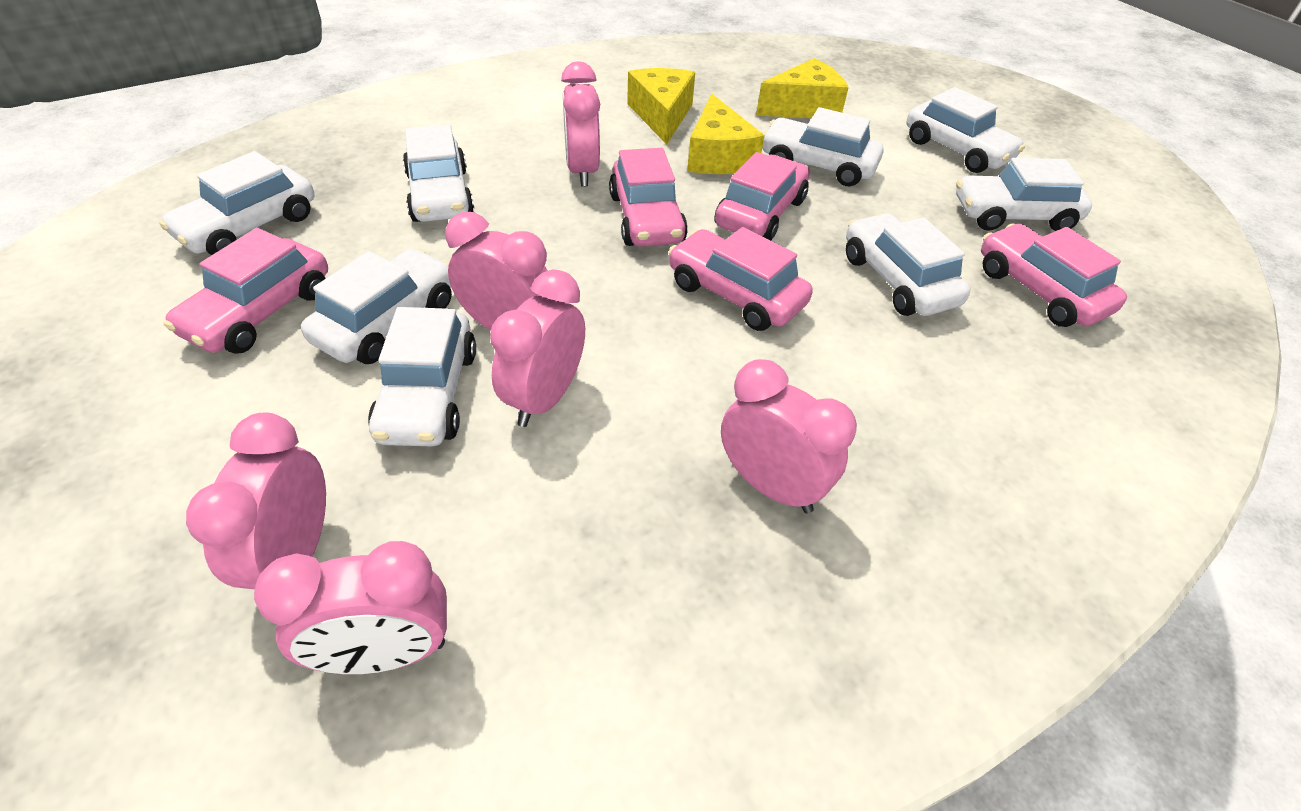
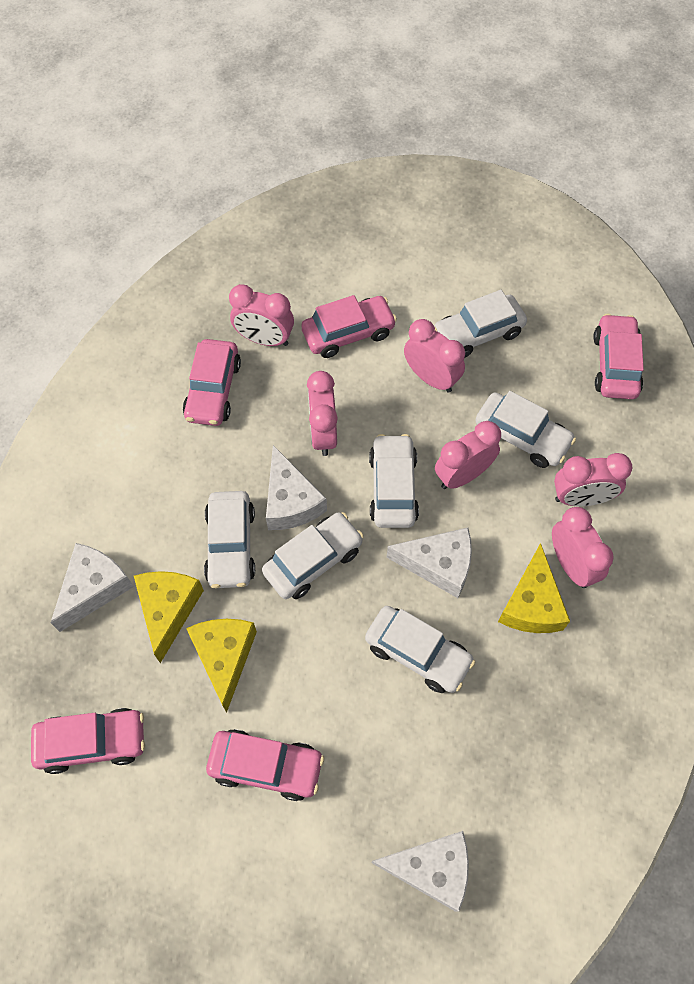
white car: [159,151,314,255] [301,248,452,364] [368,307,476,446] [403,125,474,222] [763,107,883,186] [846,213,971,316] [907,87,1025,173] [956,158,1092,231] = 8 -> [204,491,255,588] [262,512,364,599] [365,606,475,693] [369,434,419,528] [434,290,527,358] [475,391,576,468] = 6
white cheese: none = 0 -> [51,543,134,632] [266,445,327,530] [371,831,469,912] [387,527,472,598] = 4

